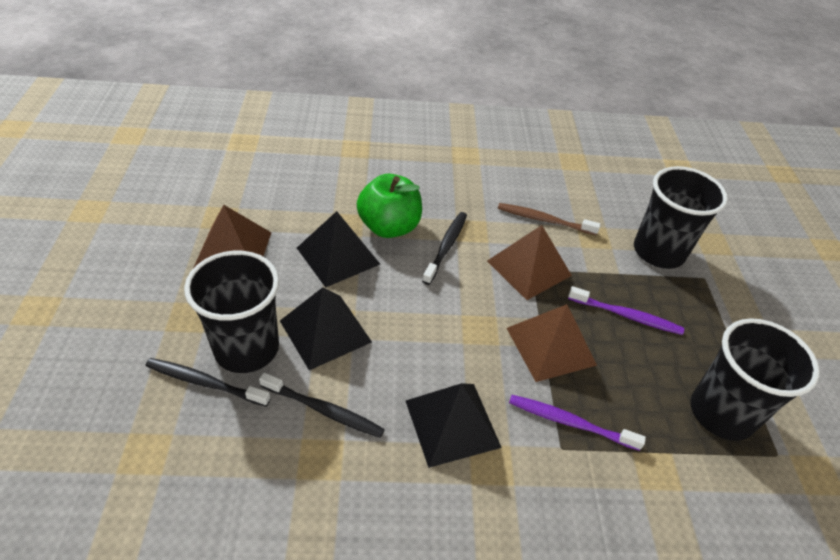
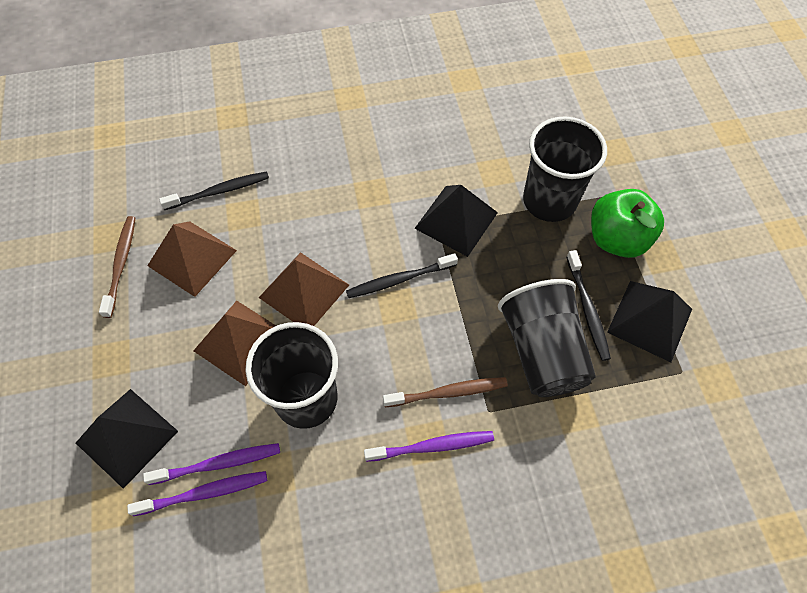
brown toothbrush: [498,203,600,235] = 1 -> [99,216,135,318] [383,377,508,407] = 2
purple toothbrush: [509,395,646,451] [568,286,684,335] = 2 -> [127,471,267,516] [143,443,280,485] [364,431,494,462] = 3

